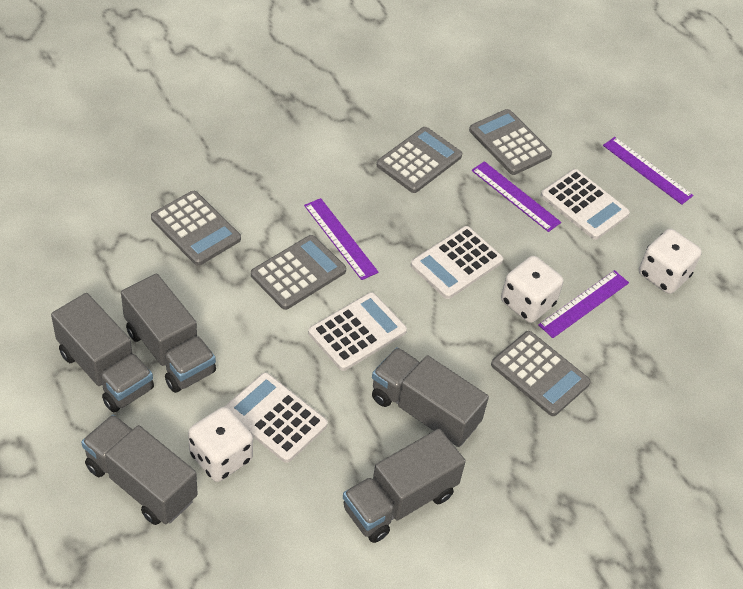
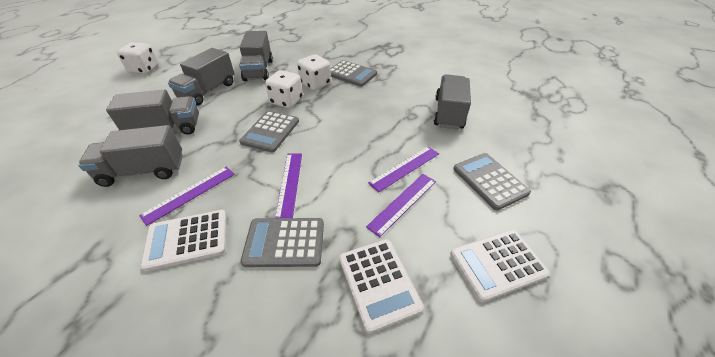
grey calculator: [151,191,241,266] [251,235,346,310] [377,127,462,193] [469,109,552,175] [491,331,590,416] = 5 -> [239,111,299,152] [241,218,324,267] [330,60,377,87] [453,153,531,210] = 4
white calculator: [225,373,328,463] [308,292,407,371] [411,226,503,299] [541,169,630,240] = 4 -> [140,210,226,271] [339,239,424,333] [450,230,550,302] = 3

